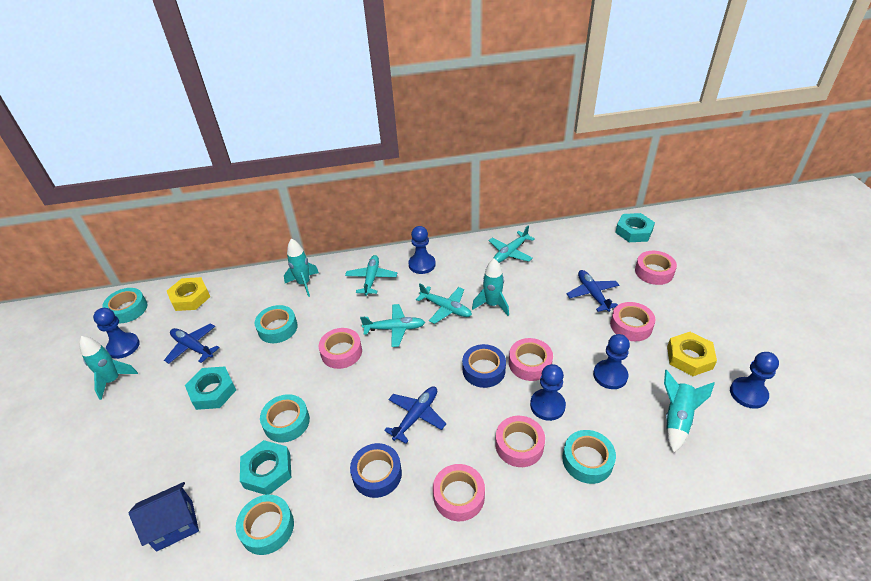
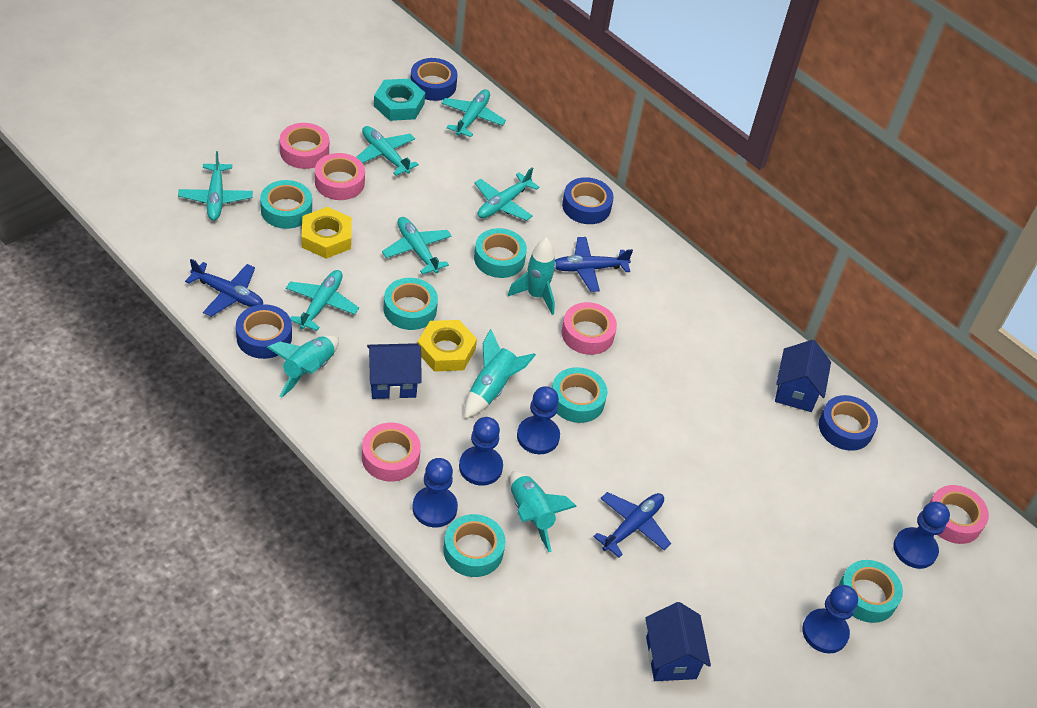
blue house: [129,482,199,552] = 1 -> [367,343,422,399] [645,602,711,681] [775,340,831,412] = 3
blue tape: [350,443,402,498] [462,344,506,388] = 2 -> [236,304,292,359] [410,58,457,101] [562,177,614,224] [819,395,878,451] = 4
pink tape: [319,328,362,369] [433,464,485,521] [495,416,545,467] [509,338,553,381] [610,302,655,341] [635,251,677,285] = 6 -> [280,123,329,169] [315,153,365,200] [362,423,421,482] [562,302,617,355] [929,485,989,544] = 5
turquoise nut: [185,366,236,410] [240,440,291,495] [615,213,655,242] = 3 -> [374,79,425,121] = 1
turquoise plane: [345,255,397,296] [360,304,425,347] [416,284,472,324] [489,225,535,263] = 4 -> [178,151,253,221] [286,270,359,331] [356,126,419,176] [382,217,452,275] [441,89,506,137] [475,167,540,221] = 6
turquoise tape: [102,288,147,323] [236,495,294,555] [255,305,298,343] [260,394,310,443] [562,430,616,484] = 5 -> [260,180,312,229] [384,278,438,330] [443,514,505,577] [474,228,527,278] [552,367,607,423] [838,560,903,623] = 6

